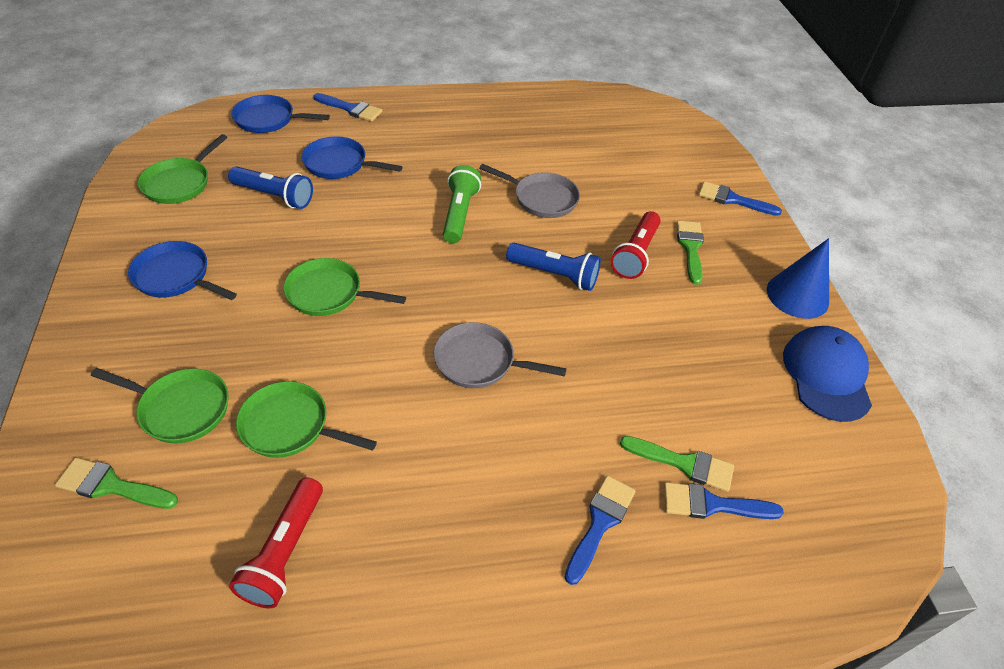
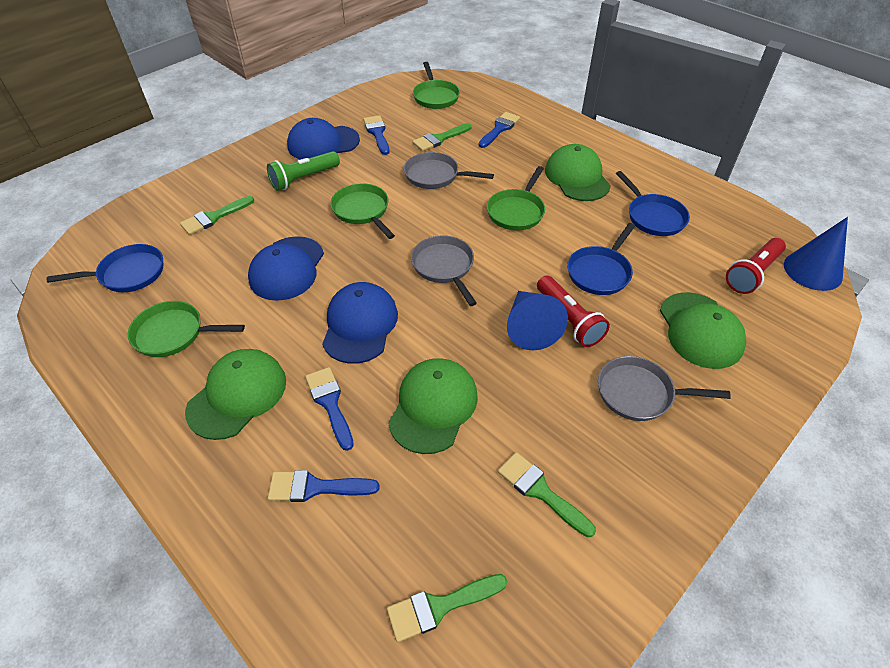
blue cap: [783,326,872,422] = 1 -> [248,236,324,301] [287,118,360,160] [322,282,398,364] = 3
blue cone: [767,238,829,319] = 1 -> [507,291,568,350] [784,217,848,291] = 2
blue flashlight: [228,166,313,209] [506,243,601,291] = 2 -> none = 0
green brush: [55,458,178,509] [620,436,734,492] [676,221,704,285] = 3 -> [180,196,254,235] [387,574,507,642] [412,123,472,151] [498,452,596,537] = 4
green cap: none = 0 -> [185,349,286,440] [388,358,478,454] [545,144,611,201] [660,292,746,369] = 4
grey pan: [434,322,566,388] [479,164,580,218] = 2 -> [404,152,494,189] [411,235,477,306] [598,356,731,421] = 3

